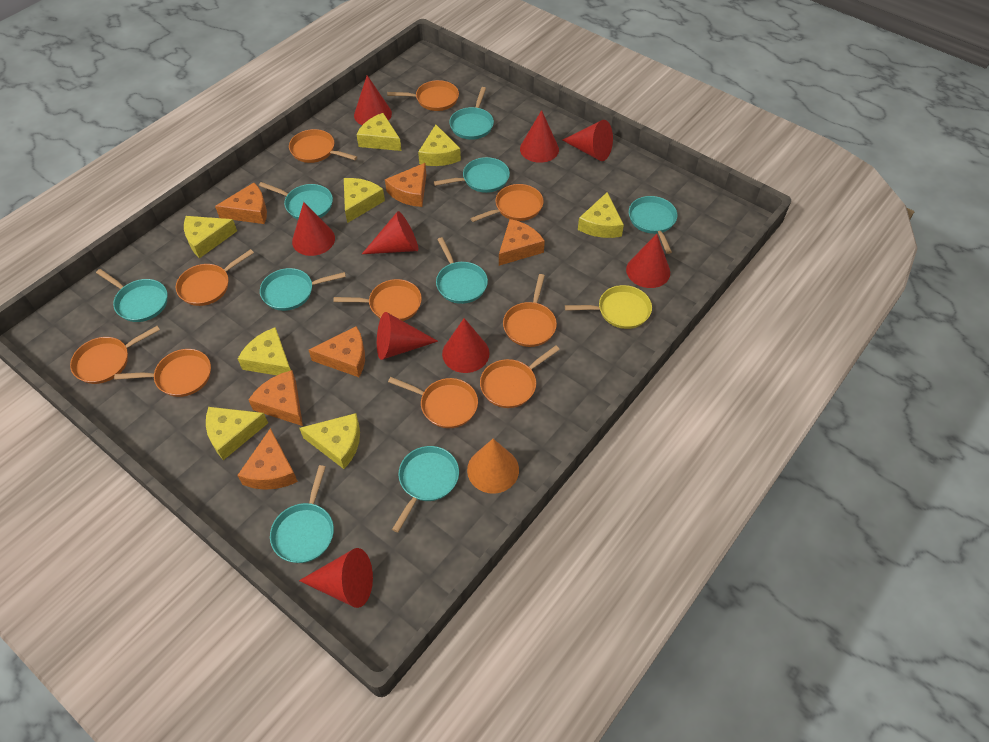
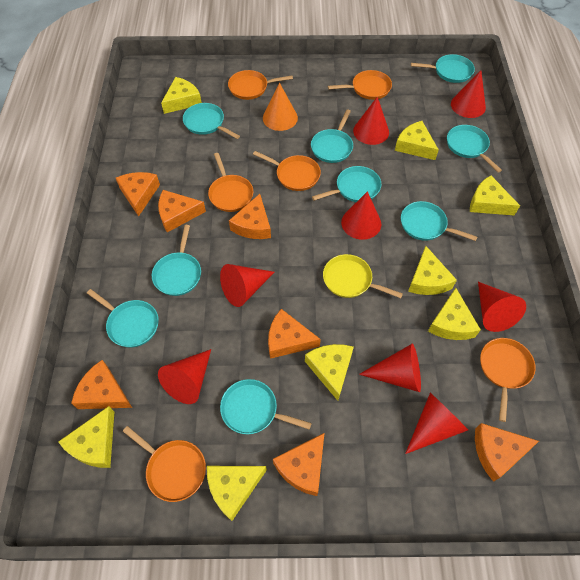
orange cheese: [215,183,267,224] [237,428,298,490] [248,370,303,426] [309,326,365,377] [385,163,426,207] [499,219,545,266] = 6 -> [71,360,132,409] [116,172,160,216] [158,190,206,232] [229,194,271,239] [268,309,321,359] [273,433,324,496] [475,423,539,482] = 7
orange pan: [70,326,160,384] [114,349,211,397] [176,249,254,306] [289,129,357,163] [333,279,422,321] [387,80,459,111] [388,377,478,428] [470,184,544,222] [480,345,560,408] [503,274,557,347] = 10 -> [123,426,206,502] [208,153,253,212] [228,70,293,100] [253,151,321,191] [328,70,392,100] [480,338,536,422] = 6
red cone: [292,202,335,256] [299,548,373,608] [354,75,392,125] [362,211,418,254] [377,312,438,360] [442,318,490,373] [520,110,559,163] [562,120,613,161] [626,234,670,288] = 9 -> [158,349,211,404] [220,264,275,307] [341,191,381,240] [353,97,389,145] [359,344,421,392] [405,393,468,454] [451,71,486,118] [478,282,526,332] = 8

